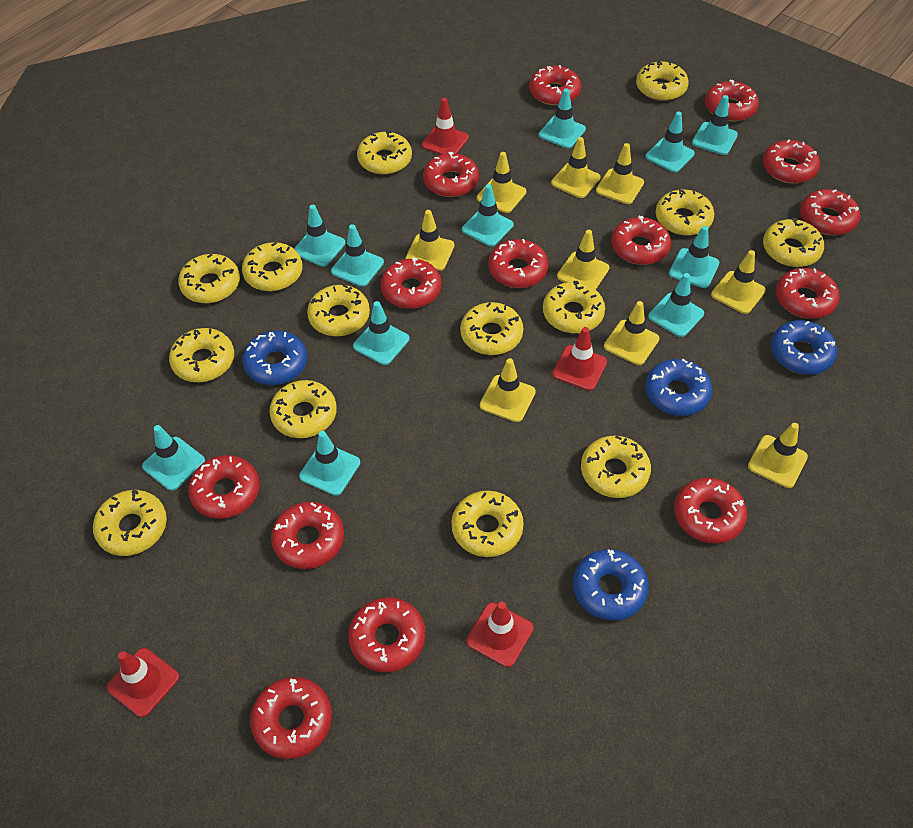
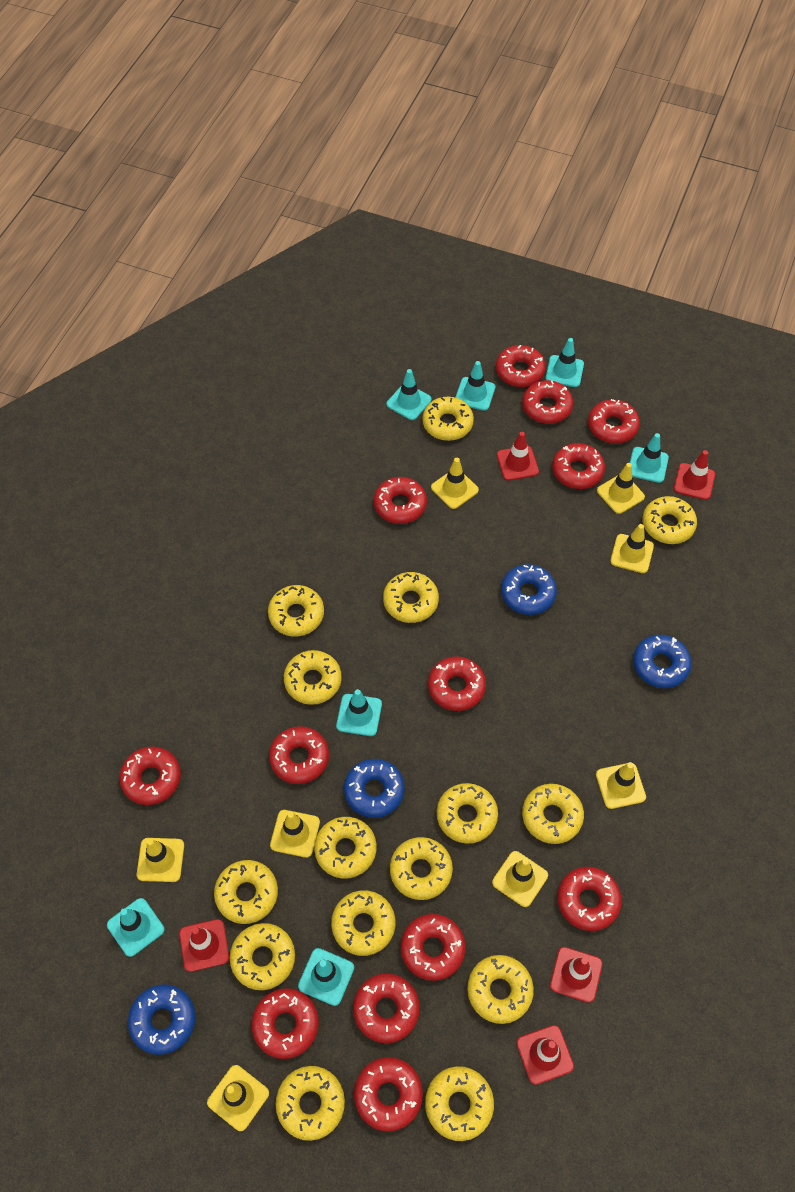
red donut: [188,455,260,519] [250,677,332,759] [271,502,344,569] [348,597,426,673] [381,257,441,309] [423,152,479,197] [489,239,549,288] [529,65,581,105] [611,216,671,265] [674,478,747,544] [705,80,759,122] [763,139,820,184] [776,268,840,319] [800,189,860,235] = 14 -> [119,747,181,805] [252,988,319,1059] [269,726,329,784] [353,973,420,1043] [354,1057,423,1132] [374,477,427,524] [401,914,466,981] [428,656,486,711] [496,345,546,387] [522,380,573,424] [552,443,605,489] [557,867,622,931] [588,399,640,444] = 13
red traffic cone: [107,648,179,717] [422,98,469,155] [466,602,533,667] [552,327,607,391] = 4 -> [179,919,229,972] [497,432,539,481] [516,1025,574,1085] [550,947,603,1003] [674,450,715,500] = 5
turquoise traffic cone: [142,425,205,491] [294,205,346,267] [299,431,360,496] [331,224,384,287] [353,301,409,365] [462,184,513,246] [539,88,586,148] [645,112,695,172] [648,273,704,337] [669,226,719,288] [692,95,738,155] = 11 -> [107,898,164,957] [298,948,354,1006] [336,689,382,736] [386,369,432,420] [455,361,495,411] [545,338,584,387] [630,433,669,483] = 7
yellow donut: [93,489,167,556] [169,328,234,382] [178,254,240,303] [242,242,302,291] [269,380,337,438] [307,284,370,336] [357,130,412,175] [451,490,524,557] [460,302,523,355] [543,281,605,333] [581,436,651,498] [636,61,689,101] [655,189,714,236] [763,218,824,267] = 14 -> [214,860,278,924] [230,923,295,990] [268,585,324,637] [276,1066,345,1141] [284,650,342,705] [314,817,376,878] [331,890,395,956] [383,572,439,623] [390,837,453,900] [422,397,474,441] [425,1066,494,1141] [437,783,498,844] [467,955,534,1024] [522,784,584,844] [643,496,697,544] = 15
yellow traffic cone: [405,210,454,271] [477,152,526,213] [480,358,536,422] [551,137,601,198] [557,230,609,290] [596,143,644,204] [604,301,659,365] [711,250,766,314] [748,423,808,488] = 9 -> [137,838,184,882] [207,1065,269,1131] [270,810,320,858] [431,458,479,509] [492,851,548,907] [596,762,646,809] [597,463,645,514] [610,524,654,573] = 8

